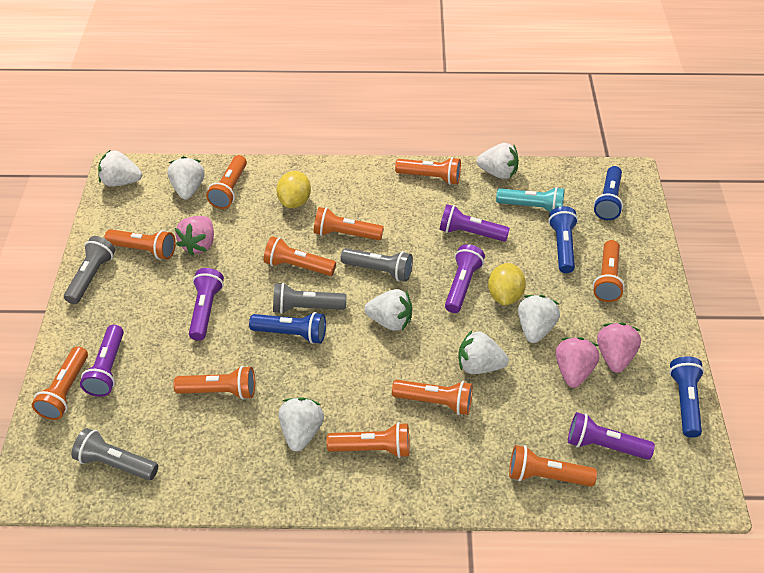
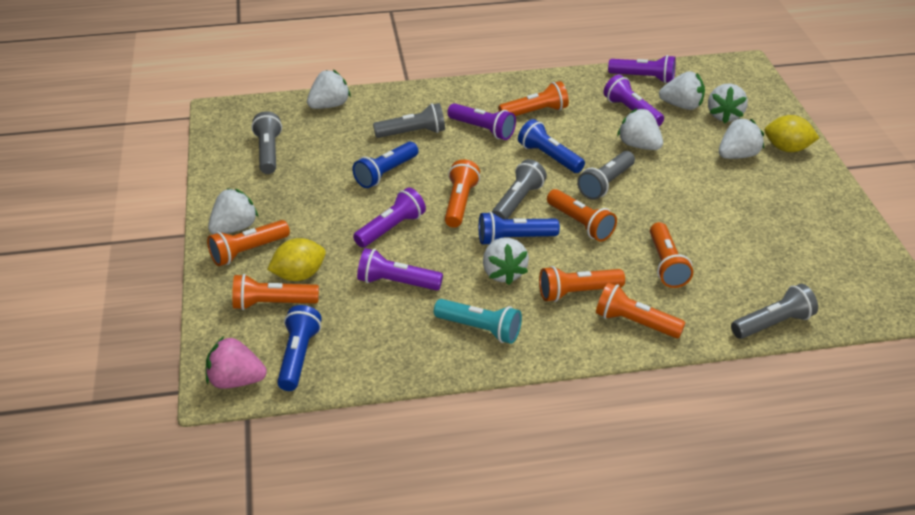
grey flashlight: [64,236,115,304] [71,428,158,480] [273,283,346,314] [341,248,413,281] = 4 -> [251,111,282,174] [373,103,445,138] [492,159,547,219] [577,151,635,200] [731,284,818,339] = 5
orange flashlight: [32,346,88,420] [104,229,175,260] [174,366,255,400] [206,155,247,209] [264,236,336,276] [314,207,384,240] [327,422,410,458] [392,380,473,415] [395,157,461,185] [509,445,597,487] [593,240,625,302] = 11 -> [207,220,290,266] [232,274,319,310] [445,159,480,228] [498,81,569,116] [539,266,625,302] [547,189,617,241] [596,282,686,338] [650,222,693,288] = 8
pink strawberry: [175,216,214,256] [556,337,600,388] [597,323,641,373] = 3 -> [205,336,267,389] = 1

